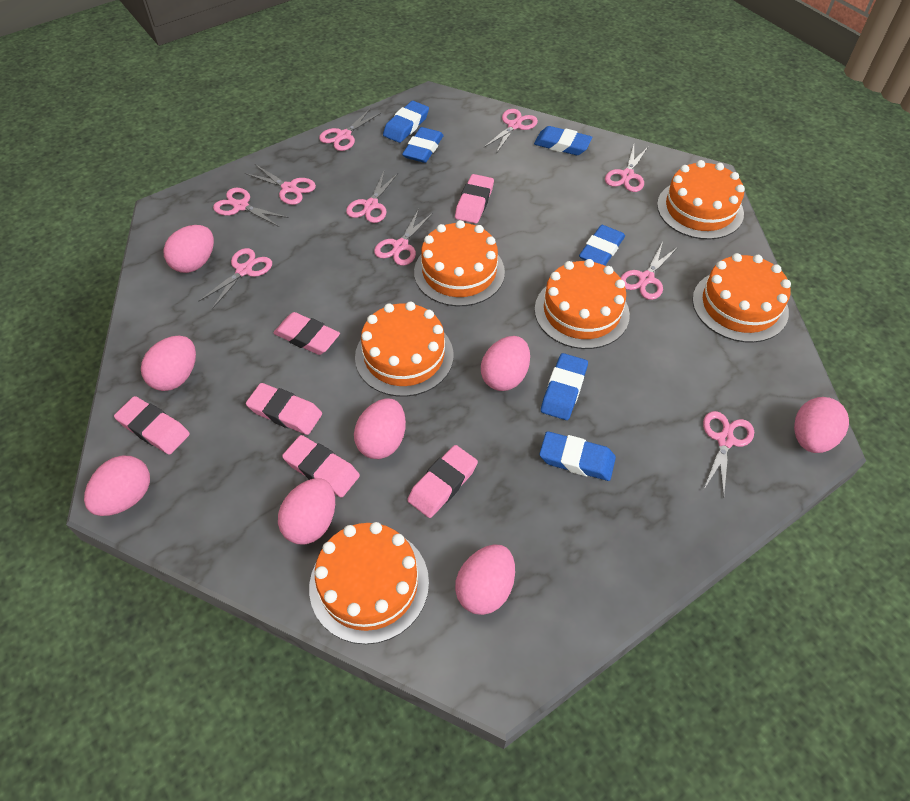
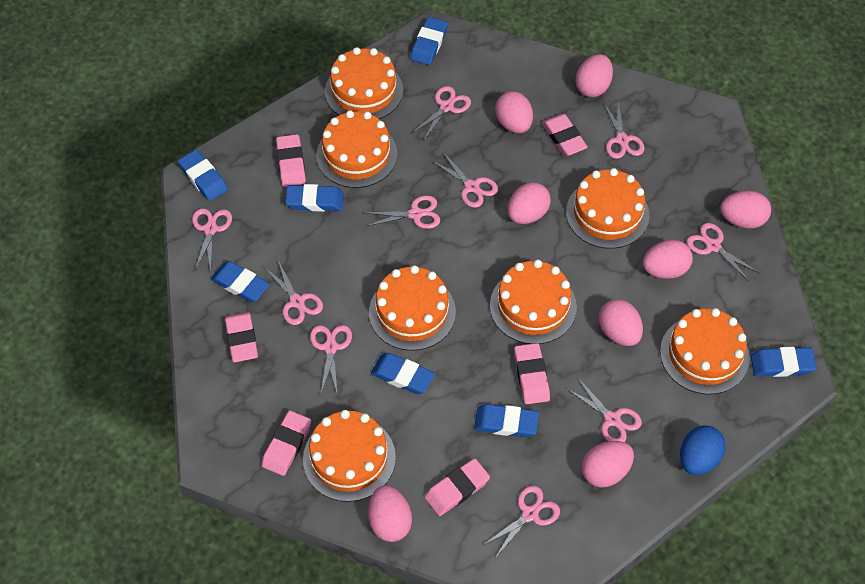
blue egg: none = 0 -> [680,426,726,476] = 1
blue eraser: [383,101,429,143] [402,127,444,163] [534,126,592,155] [539,431,616,481] [541,353,588,420] [579,225,625,266] = 6 -> [178,150,228,201] [211,261,270,302] [285,184,344,212] [371,353,435,394] [410,17,448,65] [474,404,539,437] [751,347,817,377] = 7
orange cake: [309,522,429,644] [355,302,454,397] [414,220,505,306] [535,259,630,349] [657,160,745,240] [692,253,791,343] = 6 -> [303,410,396,502] [316,110,397,188] [325,47,403,119] [369,265,456,351] [490,260,577,344] [566,168,650,249] [660,308,750,395] = 7

